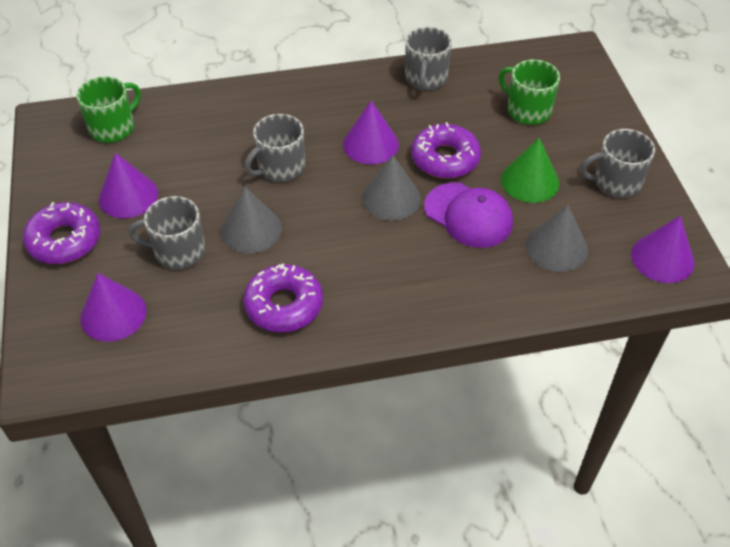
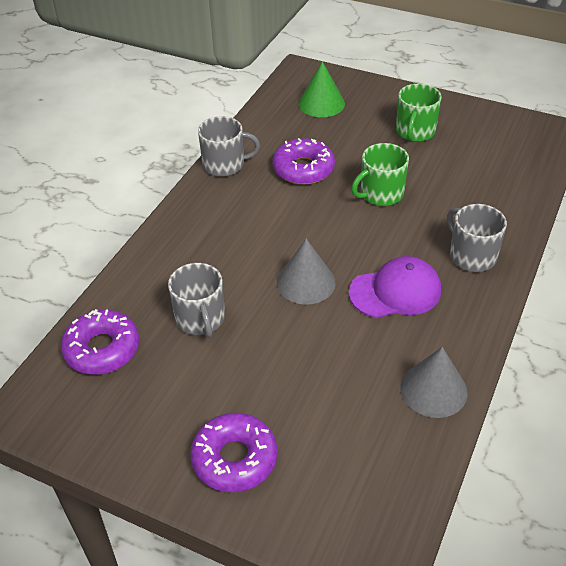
grey cone: [221,187,282,253] [362,155,421,221] [526,205,588,272] = 3 -> [277,239,336,305] [401,347,468,418] = 2
grey mug: [129,196,205,269] [245,114,305,182] [405,27,452,91] [580,129,655,198] = 4 -> [168,263,225,338] [198,116,260,177] [447,204,507,272] = 3
purple cone: [80,273,146,342] [99,153,158,218] [343,101,399,165] [631,216,694,283] = 4 -> none = 0

